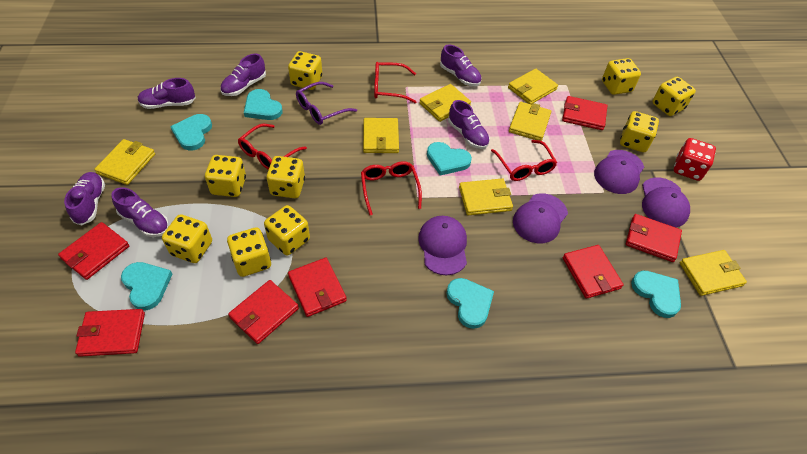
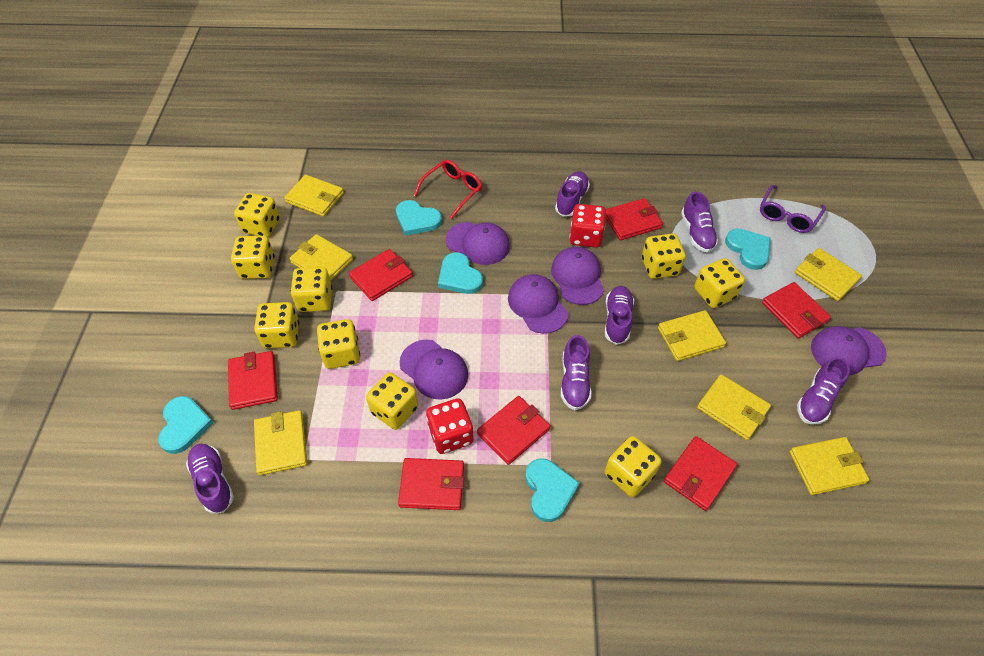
purple cap: [418,216,467,275] [513,193,568,243] [594,150,644,194] [642,177,690,227] = 4 -> [399,339,468,400] [446,222,510,265] [508,274,568,334] [551,247,604,305] [811,326,887,375] = 5
red dice: [674,138,716,181] = 1 -> [426,398,474,454] [570,204,606,248] = 2
red glasses: [238,124,307,170] [361,161,422,215] [374,62,416,103] [491,140,557,181] = 4 -> [414,160,482,219] = 1
turquoise heart: [121,262,172,310] [170,114,212,150] [244,89,283,120] [427,142,472,176] [446,278,494,329] [631,271,681,318] = 6 -> [158,396,213,454] [396,200,442,236] [438,252,483,294] [525,458,580,522] [725,229,771,270] = 5

